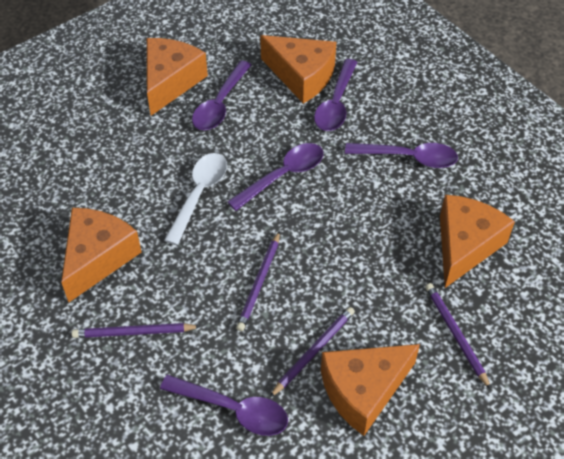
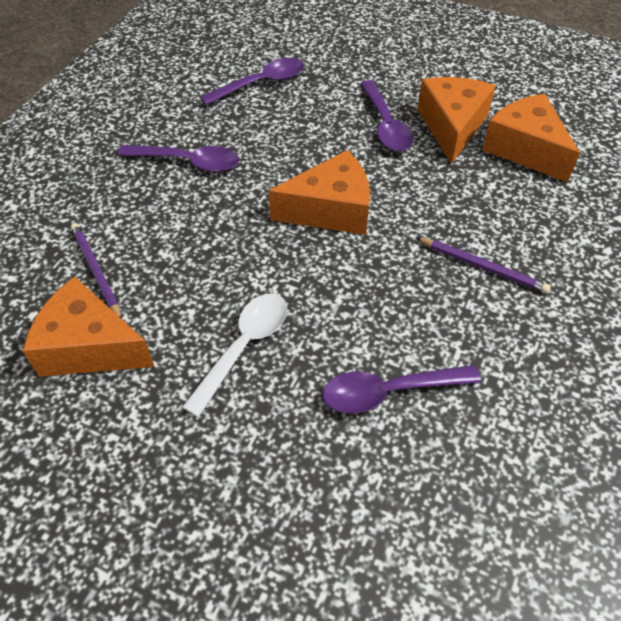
orange cheese: [61,208,141,302] [147,38,208,116] [260,35,336,103] [321,344,420,436] [440,195,515,288] = 5 -> [23,277,155,377] [268,150,370,235] [417,77,496,164] [482,94,580,182] = 4
purple pencil: [72,323,201,338] [236,231,280,331] [269,307,355,398] [425,283,491,390] = 4 -> [71,223,122,319] [417,238,551,293] = 2
purple spoon: [160,374,288,436] [192,60,252,130] [227,143,324,211] [314,59,358,131] [345,143,458,168] = 5 -> [118,145,239,172] [200,58,304,105] [323,365,481,414] [360,80,414,151] = 4

